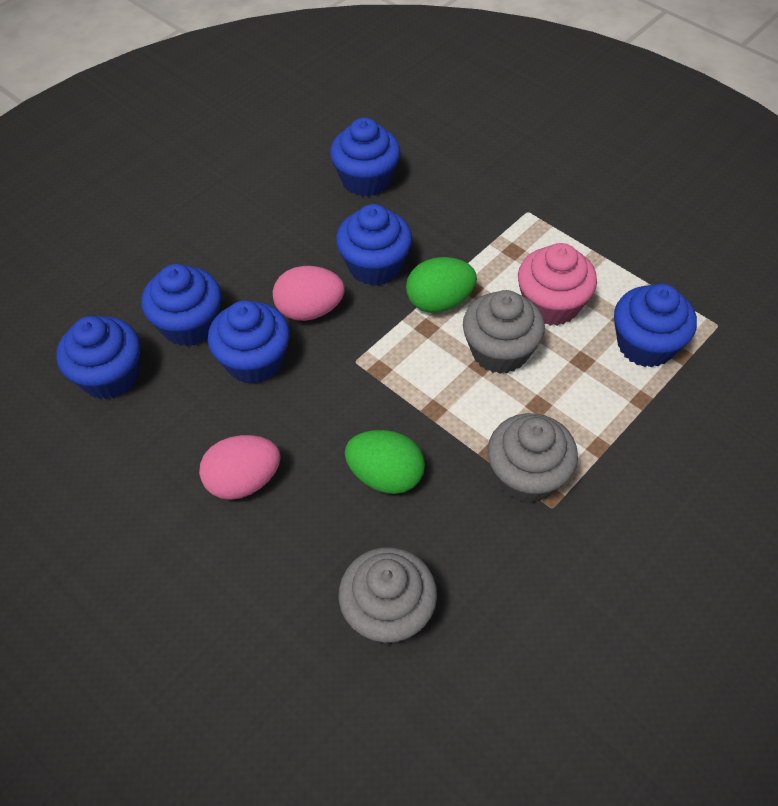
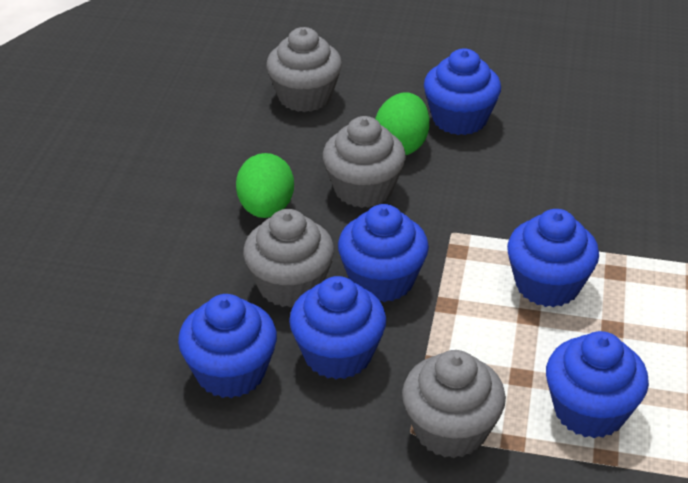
grey cupcake: [339,547,437,645] [463,290,545,374] [488,413,578,503] = 3 -> [243,209,334,307] [266,27,342,112] [323,116,406,208] [402,350,506,458] = 4
pink cupcake: [518,243,597,326] = 1 -> none = 0
pink egg: [199,435,281,500] [273,266,345,321] = 2 -> none = 0

